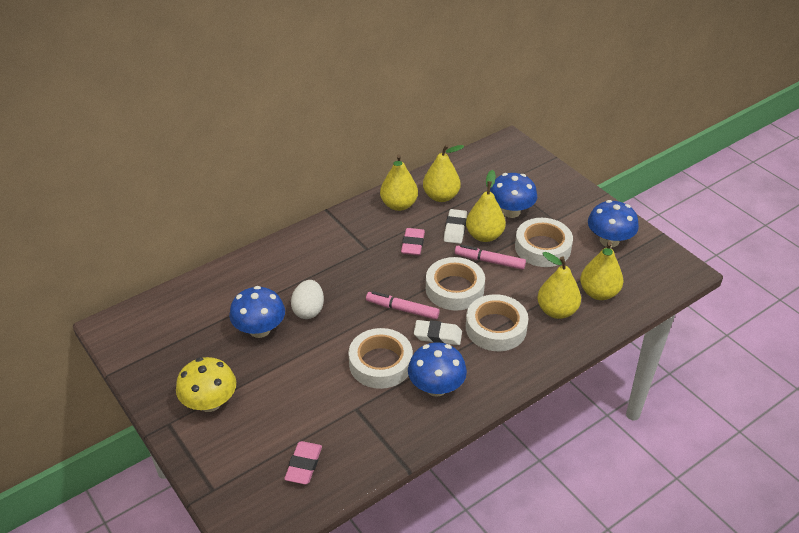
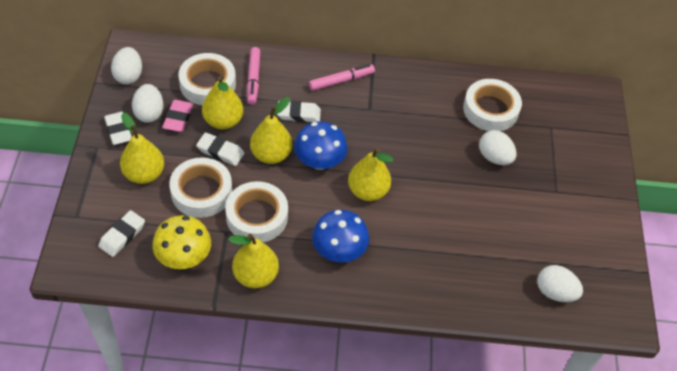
blue mushroom: [229,286,285,338] [408,342,467,397] [490,173,537,218] [588,200,639,247] = 4 -> [294,121,348,170] [312,210,369,263] = 2
pink eraser: [284,441,322,484] [401,228,425,255] = 2 -> [162,100,193,132] = 1
white egg: [291,280,324,319] = 1 -> [111,47,142,84] [132,84,164,123] [479,130,517,165] [537,265,583,302] = 4
white eraser: [414,320,462,345] [444,209,467,244] = 2 -> [98,210,145,257] [104,111,132,145] [196,132,244,166] [277,101,321,122] = 4

